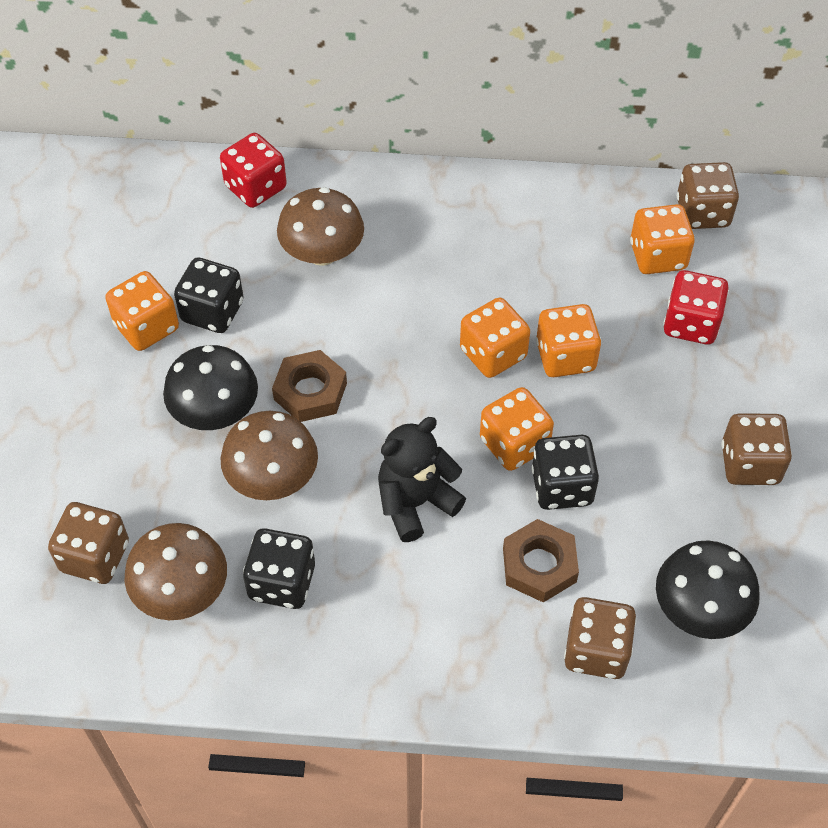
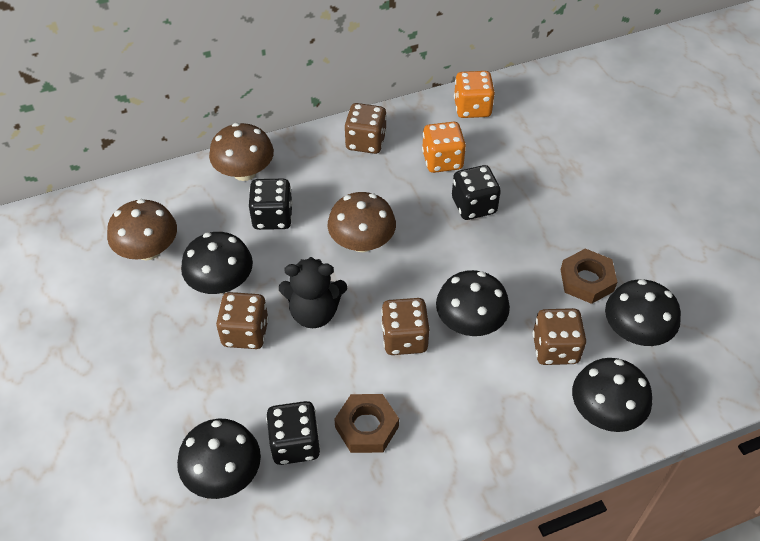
black mushroom: [163,345,258,430] [656,541,760,639] = 2 -> [177,419,261,499] [181,232,253,294] [436,270,510,336] [572,358,652,432] [605,279,681,346] = 5
orange dice: [105,271,179,351] [460,297,530,378] [480,387,554,471] [536,304,601,377] [630,204,695,274] = 5 -> [422,122,466,173] [454,71,495,118] = 2
red dice: [220,133,287,208] [663,270,729,344] = 2 -> none = 0

